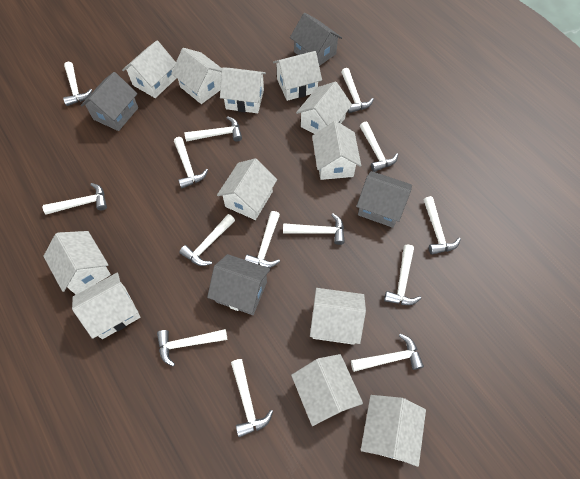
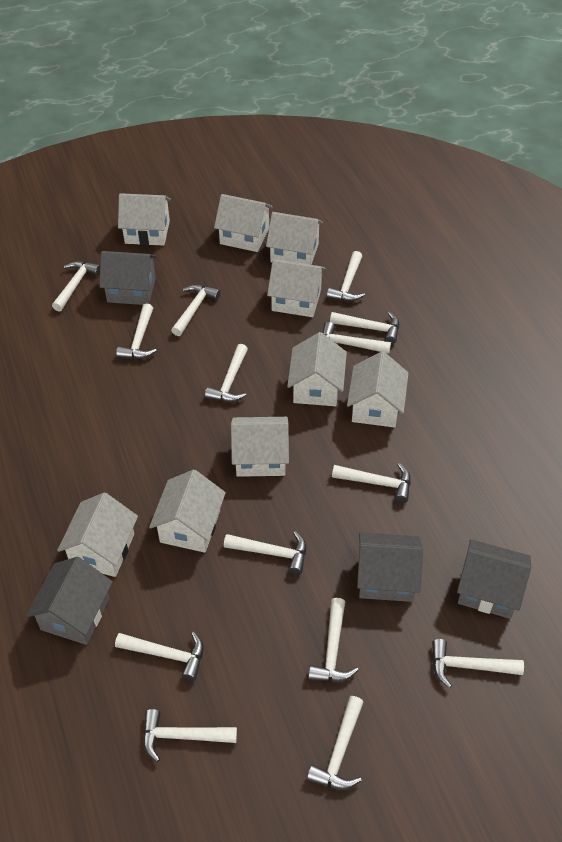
white house: [43,231,111,295] [72,273,141,339] [122,41,176,98] [171,48,222,104] [217,158,277,220] [220,68,266,113] [273,51,322,101] [291,354,363,426] [296,81,352,134] [310,288,366,345] [312,121,361,180] [361,395,426,467] = 12 -> [57,493,138,577] [118,193,171,246] [149,469,226,553] [214,194,273,252] [231,417,289,477] [266,212,323,265] [267,259,326,317] [287,332,347,406] [347,352,409,428] = 9

